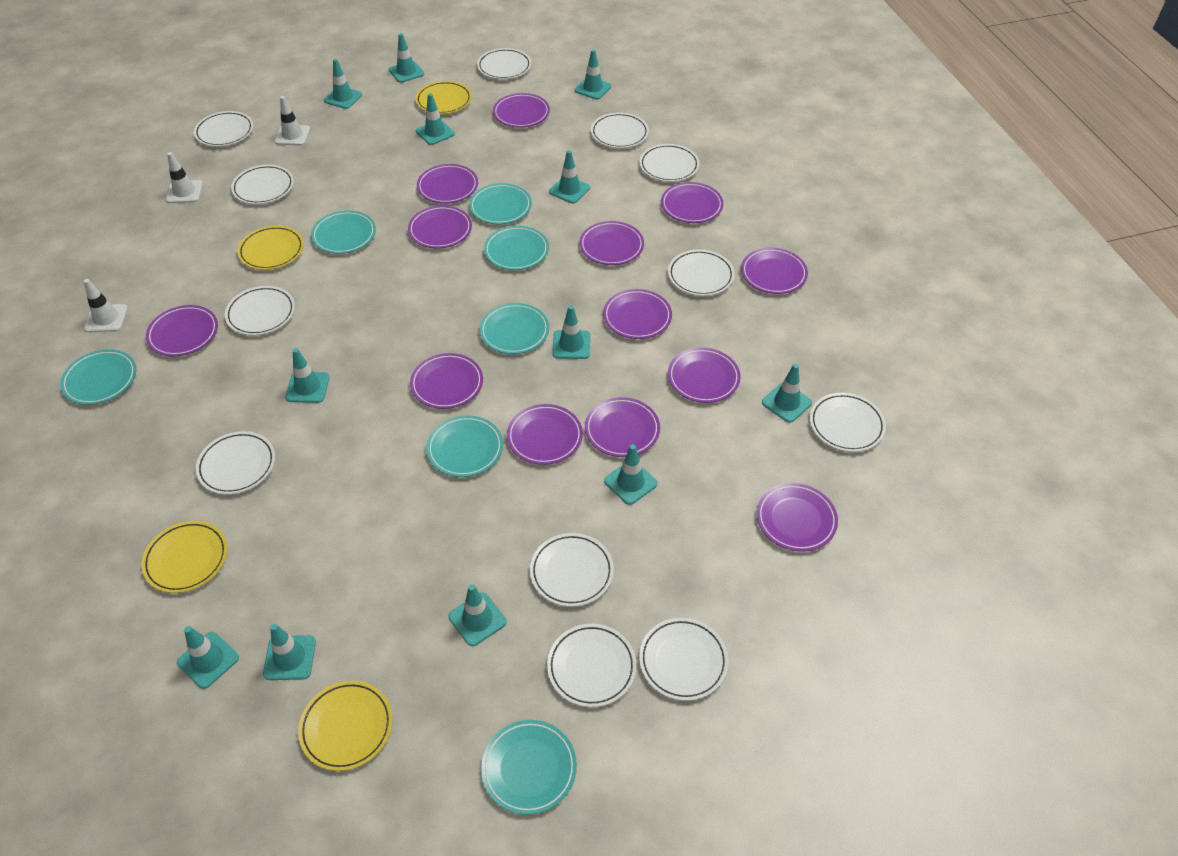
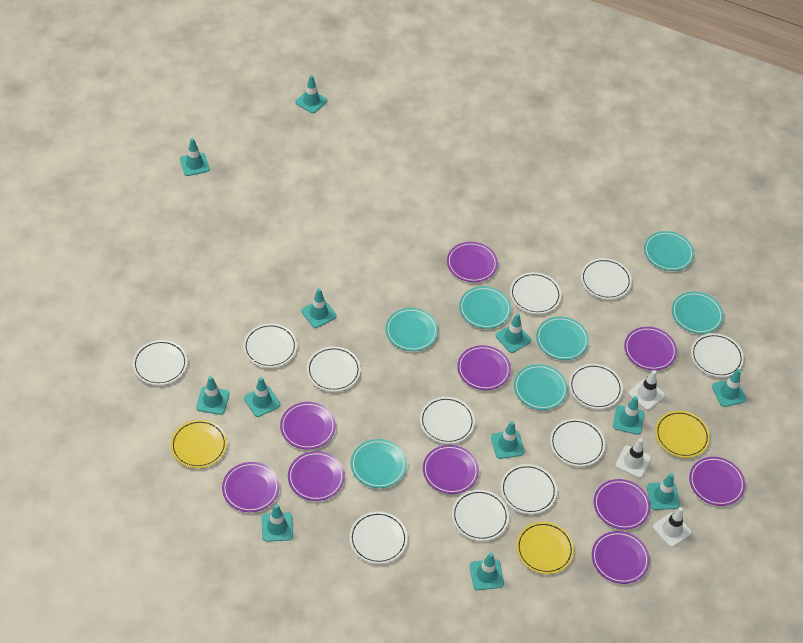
purple plate: [146,305,218,356] [408,206,472,248] [410,353,483,409] [417,164,478,204] [493,93,550,128] [507,404,583,465] [579,221,644,265] [585,397,660,457] [603,289,672,339] [661,182,723,223] [668,348,740,403] [741,248,808,294] [757,483,838,552] = 13 -> [222,462,280,512] [280,402,336,449] [288,451,345,501] [423,445,479,494] [447,242,498,282] [457,345,511,390] [592,531,650,584] [594,479,650,530] [624,327,677,370] [689,457,745,506] = 10
yellow plate: [142,521,228,593] [237,225,304,270] [298,681,393,771] [415,81,472,114] = 4 -> [171,420,227,468] [516,522,574,574] [655,410,710,458] = 3

